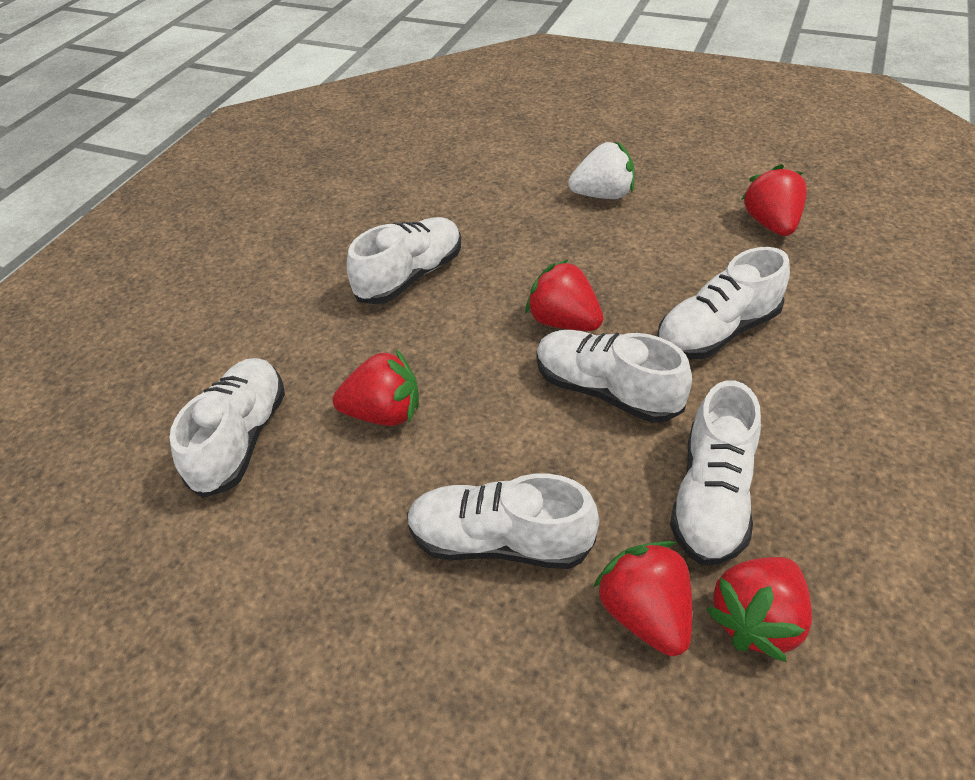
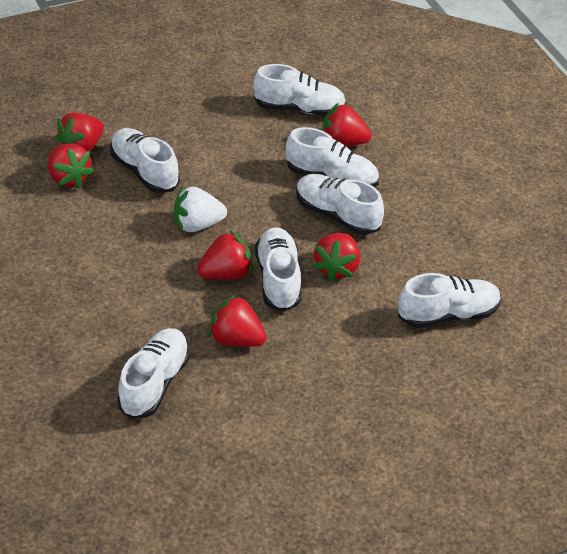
red strawberry: [333,349,419,426] [525,260,603,331] [593,541,692,656] [706,557,812,662] [741,164,807,236] = 5 -> [48,143,94,189] [55,113,104,152] [197,230,253,280] [208,294,267,347] [313,233,360,282] [322,103,372,146] = 6
white shoe: [169,358,285,498] [347,217,461,304] [407,474,599,569] [536,330,692,423] [657,247,790,359] [670,380,761,565] = 6 -> [110,128,180,193] [117,328,190,419] [253,64,346,116] [255,227,302,312] [286,127,379,187] [296,174,384,235] [398,273,501,328] = 7

